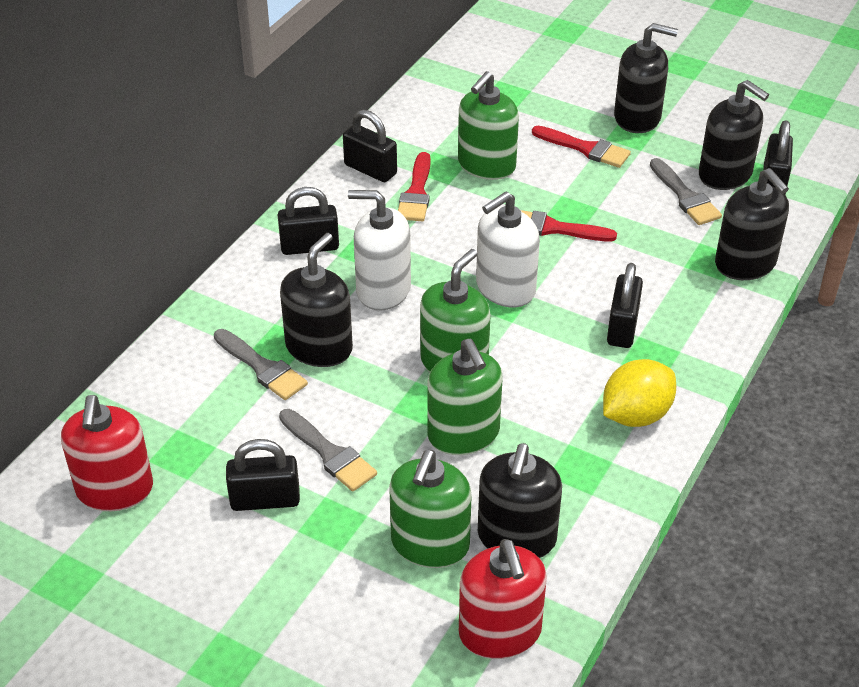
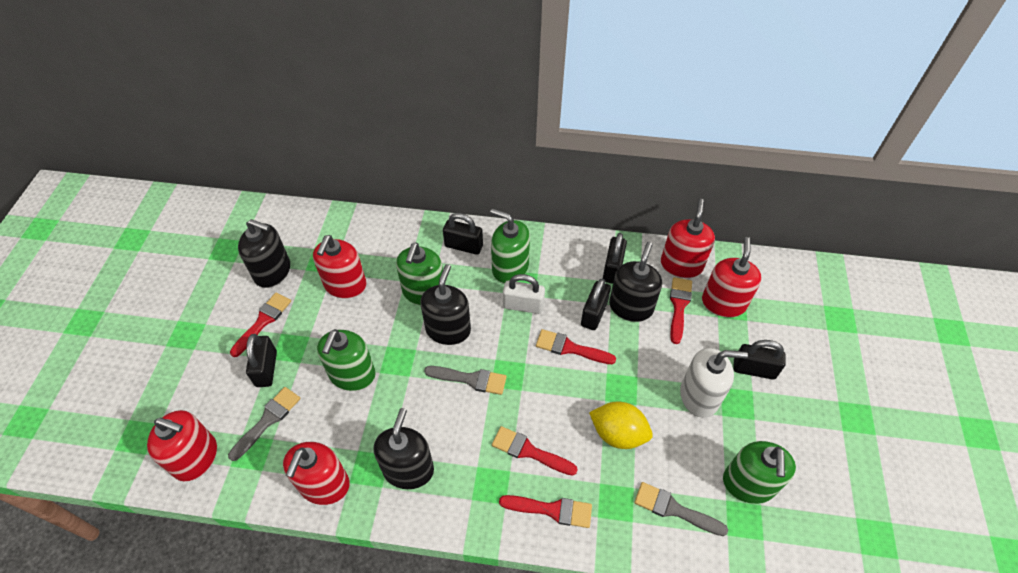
black soap dispenser: [280,233,353,367] [478,443,562,558] [614,23,678,133] [699,80,769,190] [715,168,789,280] = 5 -> [238,219,290,288] [373,408,434,489] [420,264,471,345] [609,242,662,322] = 4
red brush: [398,152,431,221] [520,210,617,241] [532,126,631,168] = 3 -> [230,293,291,357] [492,426,578,476] [499,495,592,528] [536,329,616,364] [670,277,692,344] = 5
red soap dispenser: [61,395,153,511] [459,539,547,659] = 2 -> [147,410,217,482] [283,442,350,505] [313,235,366,299] [661,199,715,278] [702,237,762,317] = 5
white padlock: none = 0 -> [503,274,545,314] = 1
white soap dispenser: [348,190,411,311] [476,191,540,307] = 2 -> [680,348,748,418] = 1

